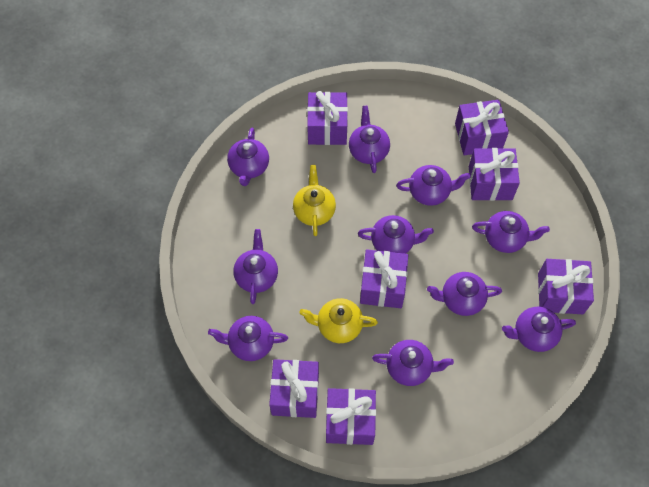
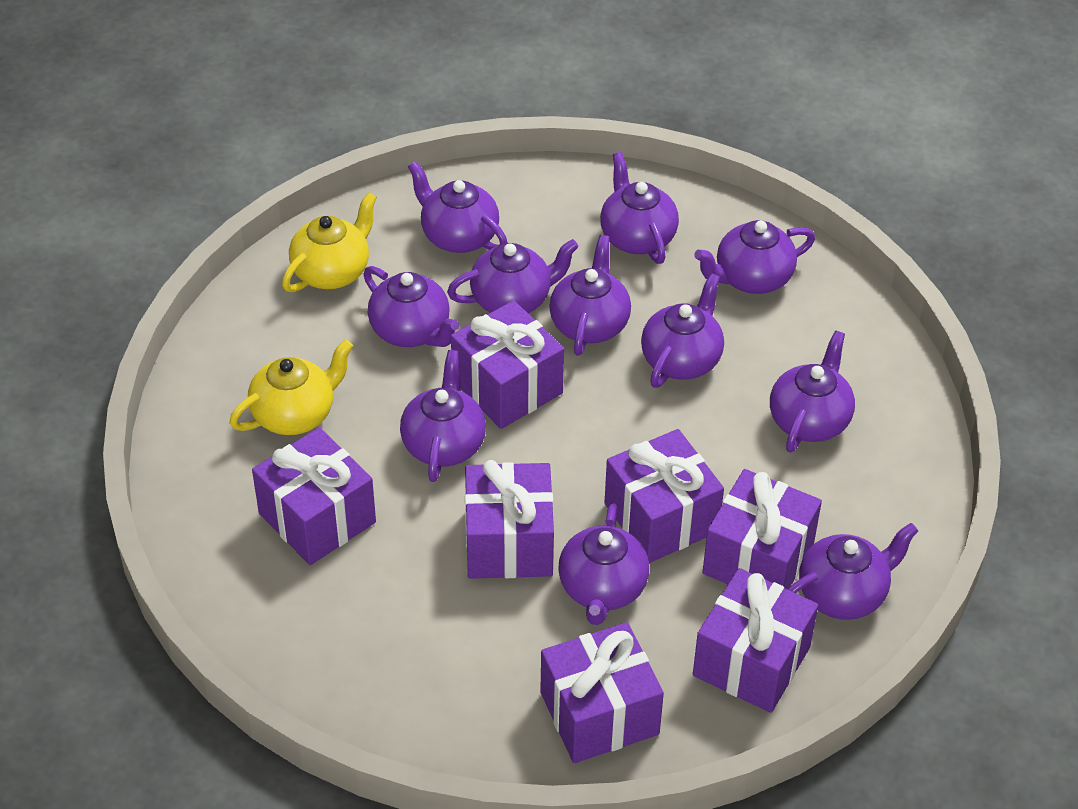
purple teapot: [208,316,288,361] [227,127,269,186] [233,229,278,304] [349,106,390,173] [358,215,434,254] [372,340,454,386] [396,165,470,206] [427,272,502,316] [472,211,550,253] [502,307,576,352] = 10 -> [363,266,459,347] [400,350,486,482] [408,161,508,253] [447,239,579,314] [549,235,631,356] [558,503,649,625] [600,152,679,264] [641,273,724,388] [695,220,815,294] [770,331,855,453] [787,523,918,620] = 11

